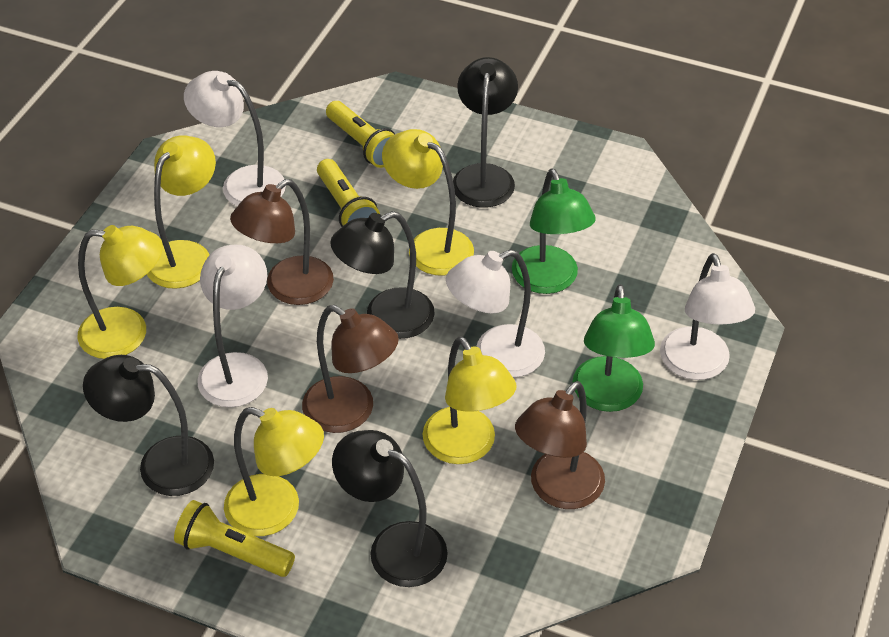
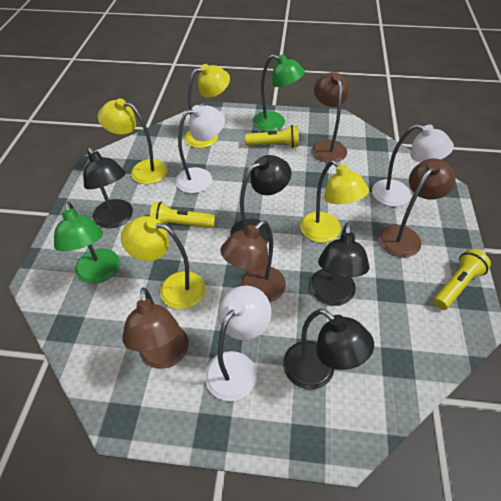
brown lamp: [230,179,334,305] [302,305,399,433] [515,381,605,509] = 3 -> [122,287,189,369] [220,220,286,302] [312,72,349,163] [379,158,455,257] = 4
white lamp: [184,71,286,206] [197,244,268,408] [446,249,545,378] [660,253,755,380] = 4 -> [175,105,225,193] [205,286,271,401] [372,124,454,206] = 3
yellow lamp: [77,225,163,359] [147,135,216,289] [224,407,324,536] [382,129,474,276] [423,336,517,464] = 5 -> [98,98,168,184] [121,216,206,309] [184,64,230,148] [300,160,369,243] = 4

